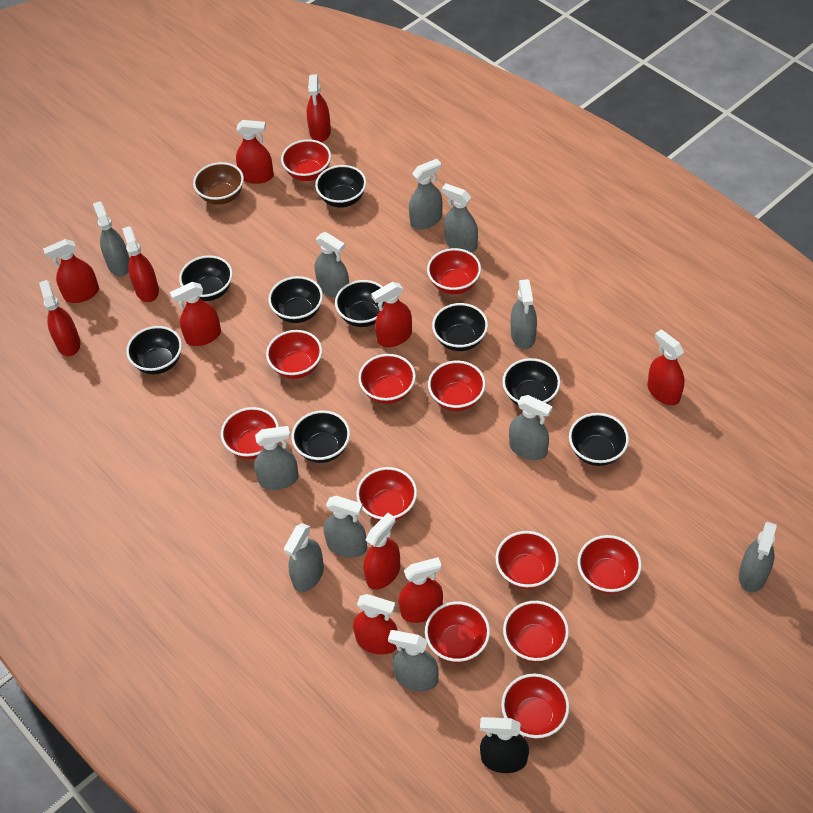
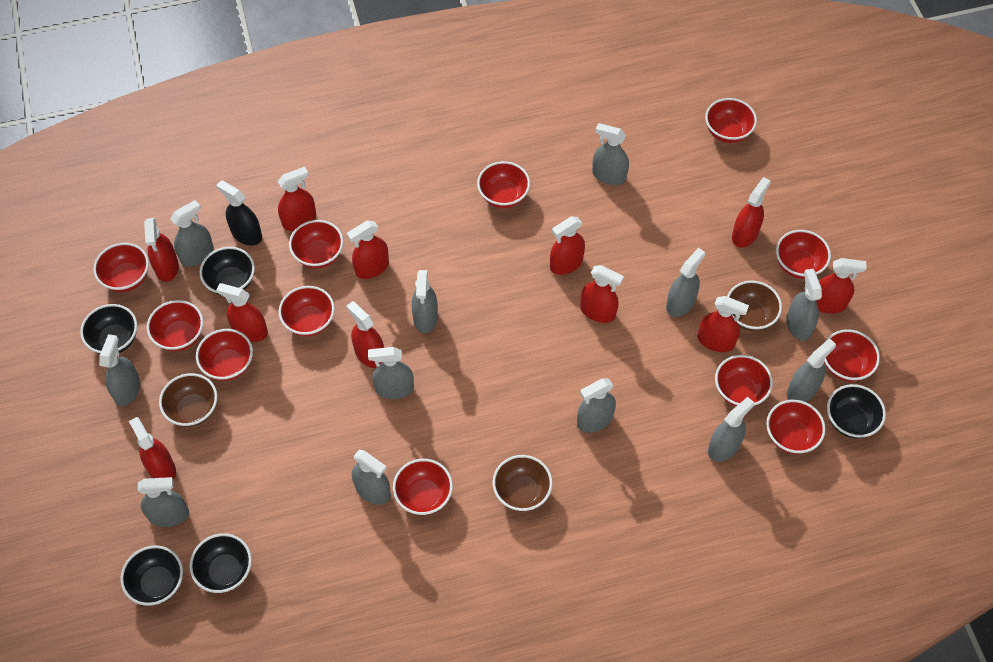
black bowl: [126,326,182,374] [179,255,233,301] [268,276,323,323] [291,410,350,463] [315,165,366,208] [335,280,385,327] [432,303,488,351] [502,358,560,406] [569,413,629,466] = 9 -> [80,304,137,354] [120,545,183,606] [189,533,252,593] [199,247,255,296] [827,384,886,438] = 5
brown bowl: [193,162,244,205] = 1 -> [159,373,217,427] [493,455,553,511] [727,280,782,331] = 3
grey spray bottle: [93,201,130,276] [254,426,299,490] [284,523,324,592] [315,232,349,298] [323,496,367,558] [388,630,439,691] [409,159,443,230] [442,184,478,252] [509,395,553,460] [511,279,537,349] [739,522,777,592] = 11 -> [99,334,140,406] [138,477,189,527] [170,200,214,267] [352,450,391,505] [368,347,414,399] [412,270,438,333] [577,378,616,433] [592,123,629,185] [666,248,705,317] [708,397,754,462] [786,269,822,341] [787,338,836,402] = 12

